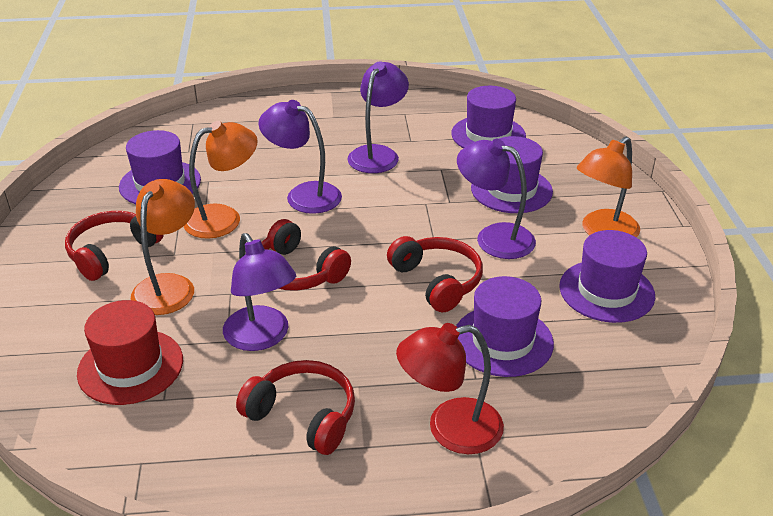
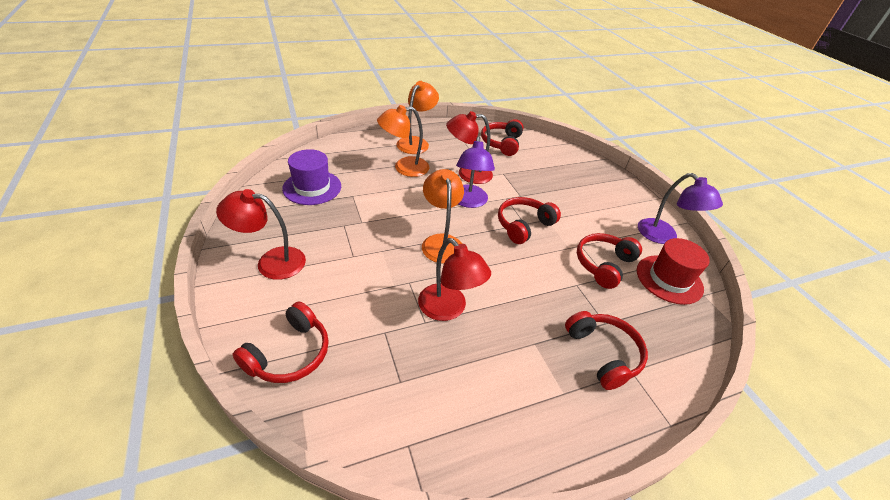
purple hat: [119,130,201,204] [451,86,526,148] [456,276,554,377] [471,136,553,213] [559,230,655,323] = 5 -> [282,149,341,205] = 1
purple lamp: [223,233,296,351] [259,100,342,214] [348,61,409,173] [457,139,536,259] = 4 -> [456,137,495,208] [638,173,723,244] = 2
red headphones: [65,211,163,281] [236,360,355,455] [261,219,351,291] [387,236,483,312] = 4 -> [233,302,329,383] [481,119,523,156] [498,197,561,244] [565,311,648,390] [577,233,642,289] = 5
red lamp: [396,323,504,454] = 1 -> [216,189,306,280] [418,238,491,321] [446,111,493,184] = 3

